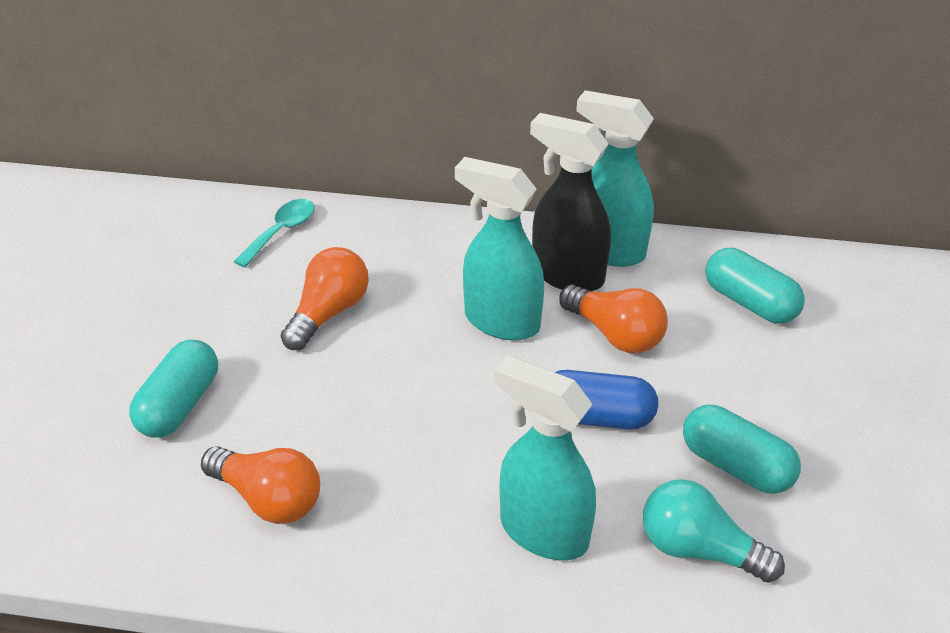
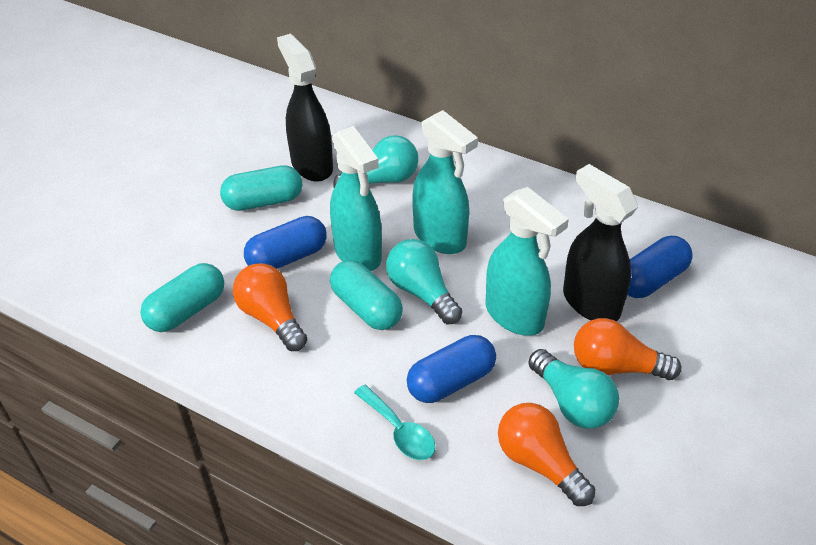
black spray bottle: [530,113,611,291] = 1 -> [277,34,333,182] [563,164,638,321] = 2
blue capsule: [555,370,658,430] = 1 -> [244,216,327,269] [407,335,496,403] [628,236,693,298] = 3
turquoise light bulb: [643,479,785,583] = 1 -> [333,135,418,187] [386,239,462,324] [528,349,619,429] = 3

